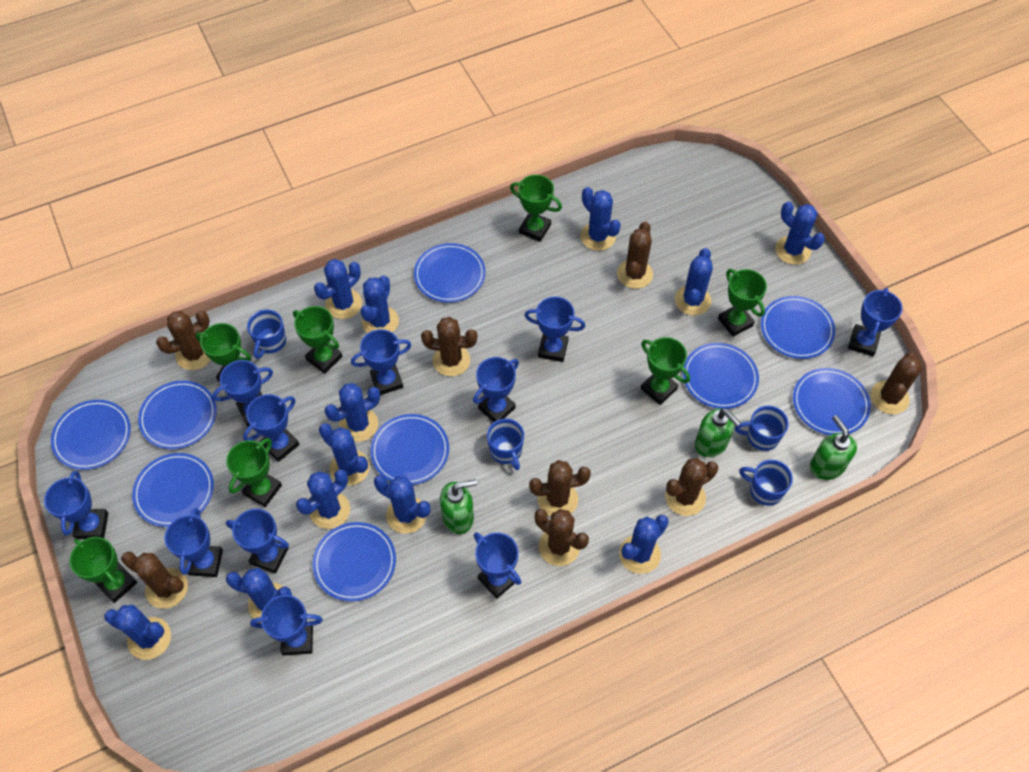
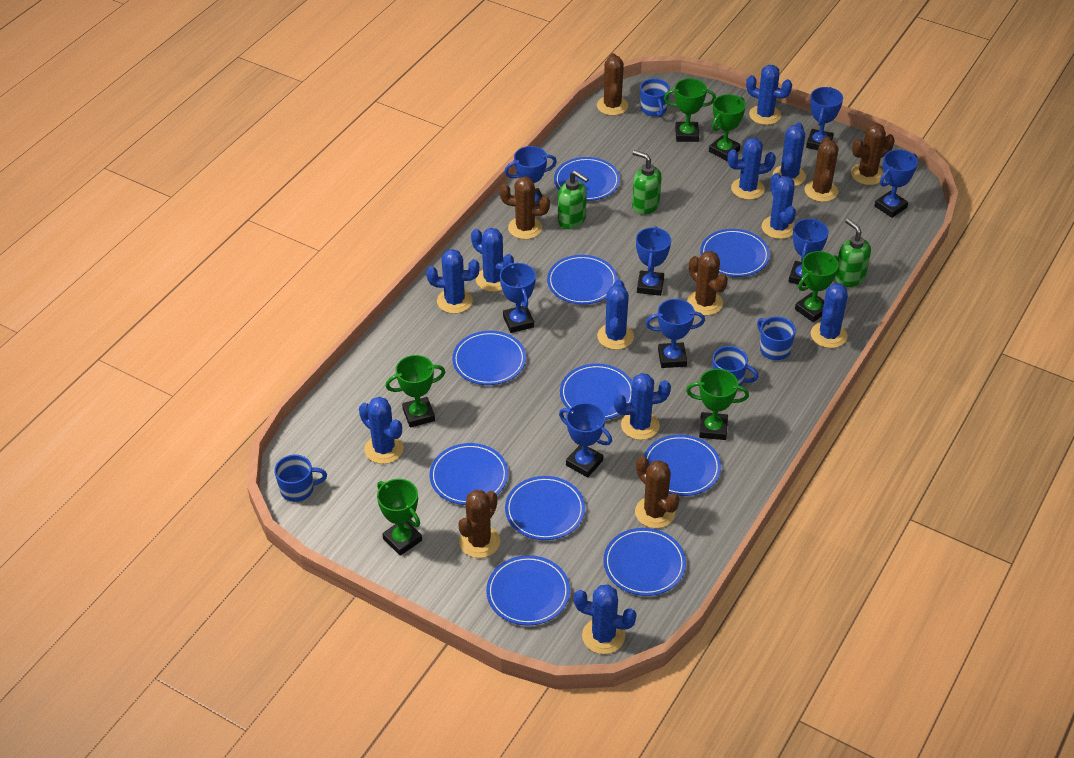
blue cactus: [104,605,171,660] [226,568,292,623] [296,469,350,529] [314,259,362,319] [319,423,370,486] [325,383,380,442] [361,275,399,333] [374,475,431,534] [581,187,621,251] [619,515,669,574] [675,248,713,316] [775,202,825,265] = 12 -> [359,397,404,464] [426,249,479,314] [471,228,514,292] [574,585,637,654] [597,280,634,350] [614,373,671,440] [727,138,776,200] [746,65,792,125] [762,173,796,239] [773,122,806,186] [811,283,848,348] = 11
blue plate: [51,400,131,470] [132,453,214,527] [138,380,217,449] [312,522,396,602] [370,414,449,485] [414,243,486,303] [683,343,759,409] [761,296,835,359] [793,368,871,435] = 9 -> [430,443,508,505] [452,331,526,385] [486,555,570,626] [505,476,585,540] [547,255,618,305] [554,157,620,201] [560,364,633,420] [603,528,686,596] [644,434,721,496] [700,229,770,277] = 10
blue trophy: [44,471,108,539] [164,508,223,577] [213,360,273,427] [226,509,289,573] [243,394,299,462] [250,595,323,655] [351,329,411,395] [473,357,519,422] [474,532,521,599] [524,297,585,362] [848,288,903,357] = 11 -> [500,262,536,333] [504,146,557,205] [559,403,612,477] [636,226,671,296] [645,299,705,368] [789,218,829,286] [806,87,843,150] [874,150,918,218] = 8
brown cactus: [121,551,188,609] [156,311,211,370] [421,317,477,376] [529,460,591,517] [535,509,589,566] [617,221,653,289] [665,458,718,516] [871,353,922,414] = 8 -> [458,490,500,558] [500,176,550,239] [597,53,628,116] [635,456,679,528] [687,251,728,316] [804,137,839,202] [851,123,895,185] = 7
green trophy: [70,537,138,603] [195,323,251,382] [226,438,282,507] [293,306,343,374] [510,175,562,242] [641,337,690,405] [718,269,767,337] = 7 -> [377,479,422,556] [386,355,445,427] [664,78,716,142] [686,369,749,440] [709,94,746,161] [795,251,839,322] = 6

